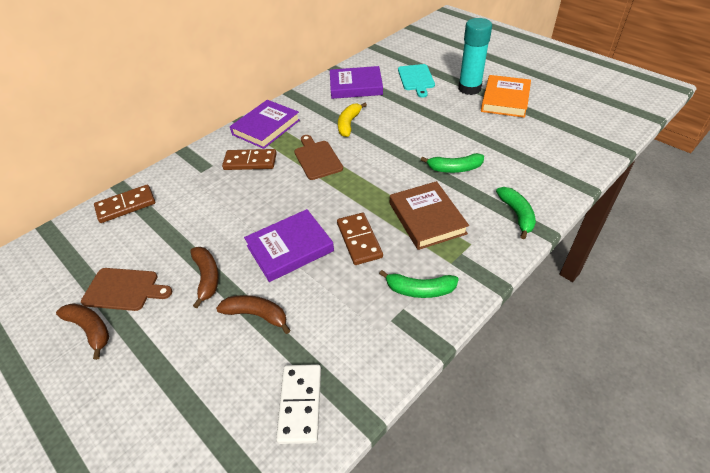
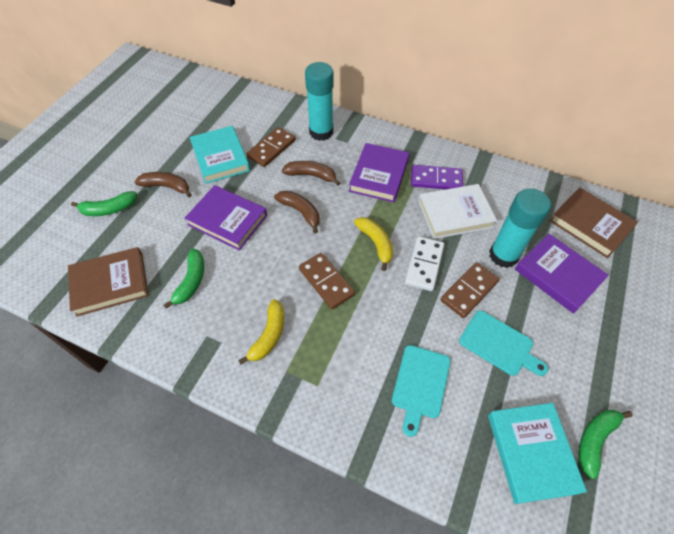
brown book: [390,181,469,250] = 1 -> [68,247,149,317] [550,187,638,258] = 2
brown cutting board: [81,268,172,311] [294,135,343,180] = 2 -> none = 0
orange book: [481,75,531,118] = 1 -> none = 0
purple domino: none = 0 -> [411,165,463,189] = 1
turquoise book: none = 0 -> [190,126,250,184] [488,403,587,504] = 2
turquoise cutting board: [398,64,435,97] = 1 -> [392,345,450,437] [459,310,548,376] = 2
turquoise glue stick: [458,18,492,95] = 1 -> [305,62,334,141] [489,188,551,268] = 2
white book: none = 0 -> [418,184,497,239] = 1
yellow banana: [338,103,367,137] = 1 -> [238,299,284,364] [354,217,393,271] = 2

